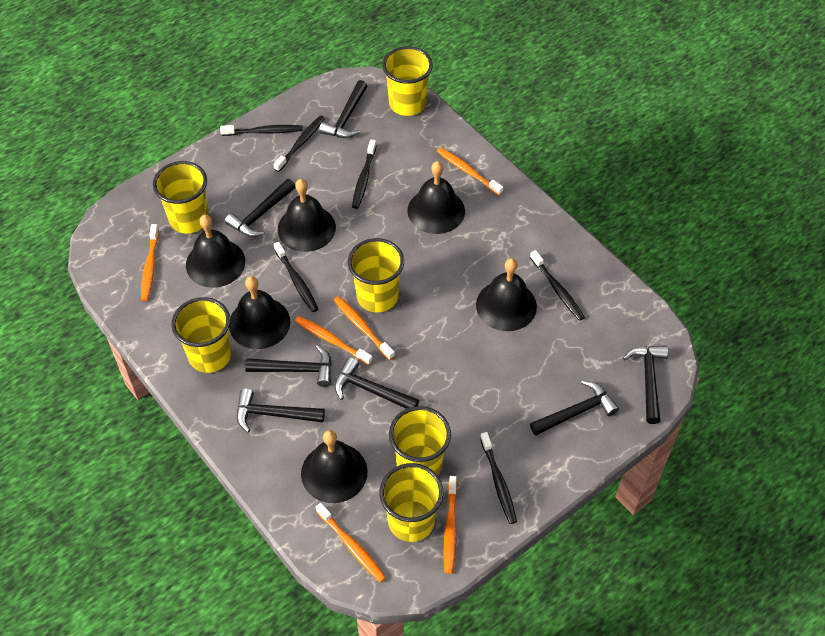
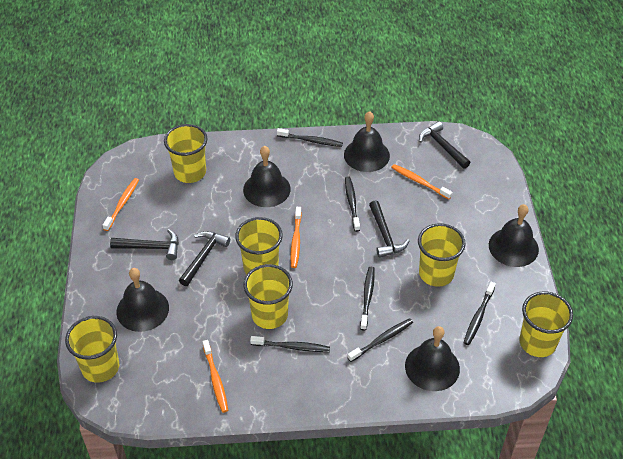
black bell: [186,215,245,288] [229,276,290,349] [278,179,336,252] [301,430,368,503] [407,161,465,234] [476,258,537,331] = 6 -> [116,268,169,332] [243,146,291,207] [344,111,390,172] [405,326,460,391] [489,204,539,267] = 5
black hammer: [225,179,296,237] [237,388,325,433] [245,345,332,387] [319,80,367,138] [334,357,419,409] [530,380,619,436] [623,345,668,424] = 7 -> [110,229,179,260] [179,231,230,286] [369,200,410,258] [419,121,471,169] = 4
orange toothbrush: [141,224,159,301] [295,316,372,365] [316,503,386,583] [334,296,395,360] [437,147,503,195] [444,476,457,574] = 6 -> [103,178,139,231] [203,340,228,413] [290,207,302,268] [391,164,452,199] = 4

